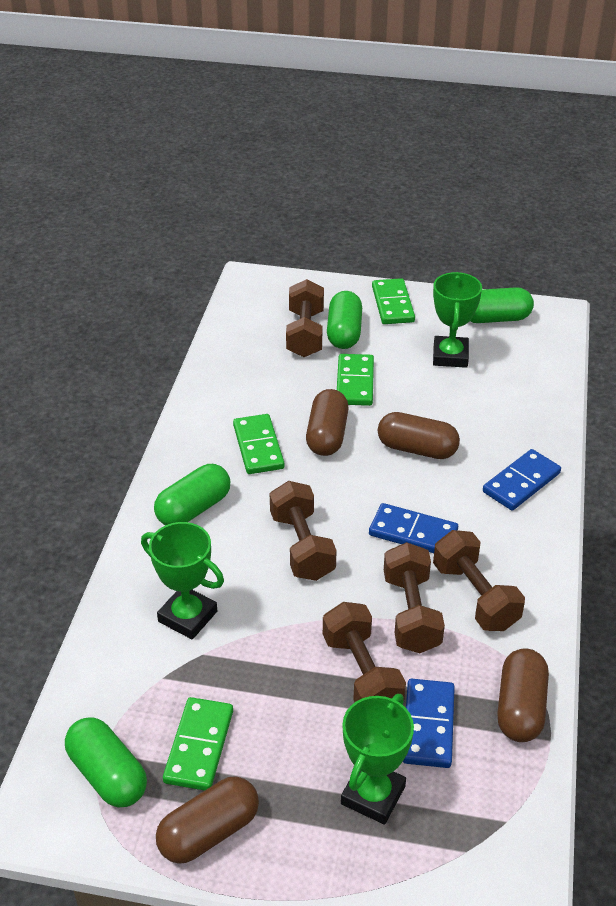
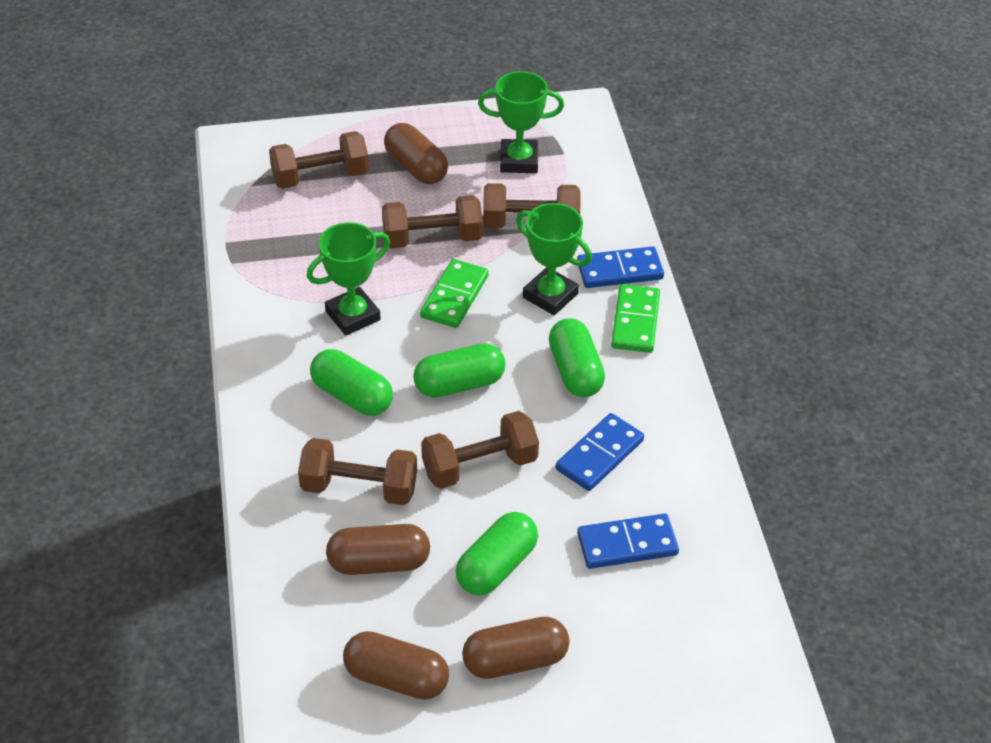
green domino: [163,697,233,791] [233,414,285,474] [337,354,374,406] [372,278,415,324] = 4 -> [420,259,489,328] [611,284,660,353] = 2

